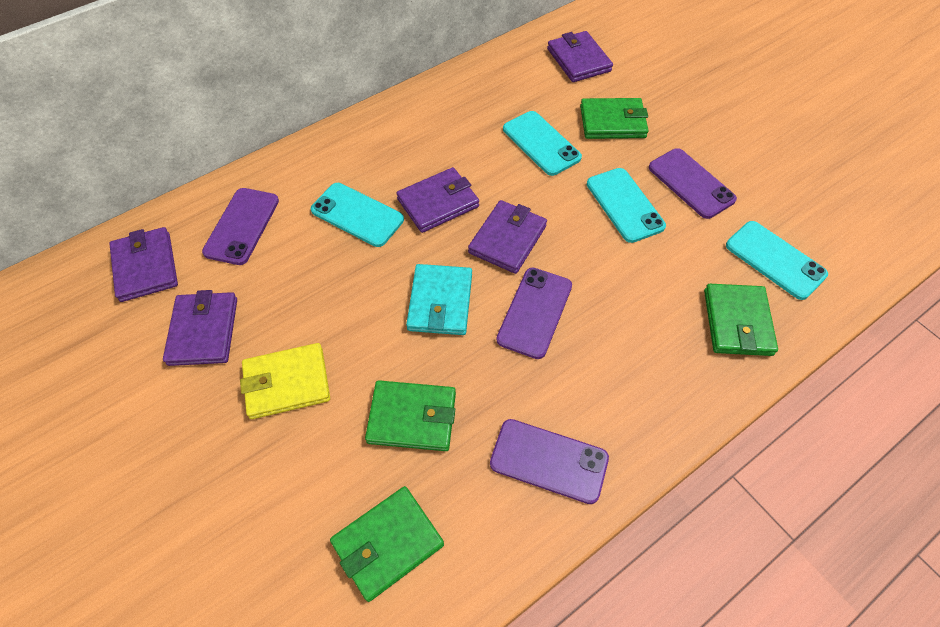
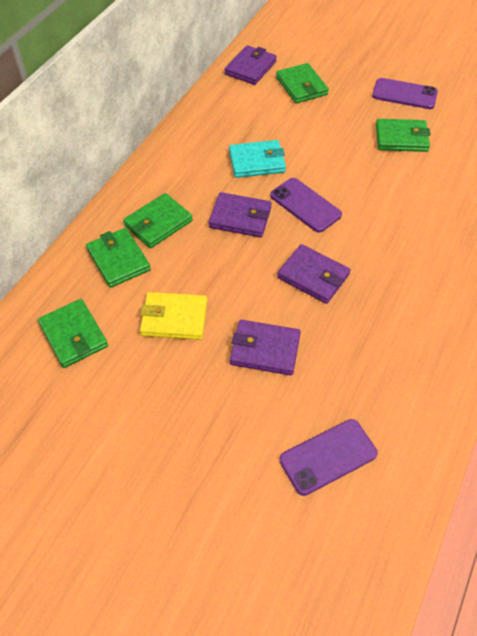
green wallet: [330,486,444,602] [365,380,456,451] [580,98,649,139] [704,284,778,356] = 4 -> [38,299,108,368] [86,228,151,288] [123,193,193,248] [276,63,329,103] [376,119,431,152] = 5
purple phone: [202,188,279,265] [490,419,609,504] [496,268,572,359] [649,148,737,219] = 4 -> [270,178,342,232] [279,419,377,496] [372,78,438,109] = 3
purple wallet: [109,227,178,302] [163,290,237,366] [396,167,479,233] [468,200,547,274] [547,31,613,82] = 5 -> [208,192,272,237] [225,45,277,85] [230,320,301,375] [277,244,350,304] = 4
turquoise phone: [311,183,404,247] [503,111,582,176] [587,168,666,243] [726,221,828,300] = 4 -> none = 0

